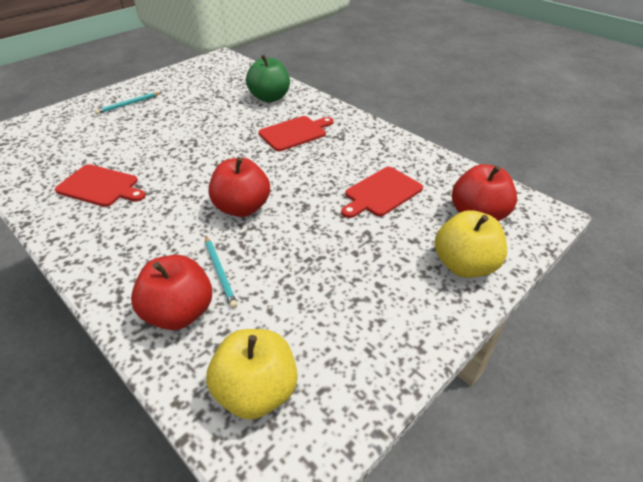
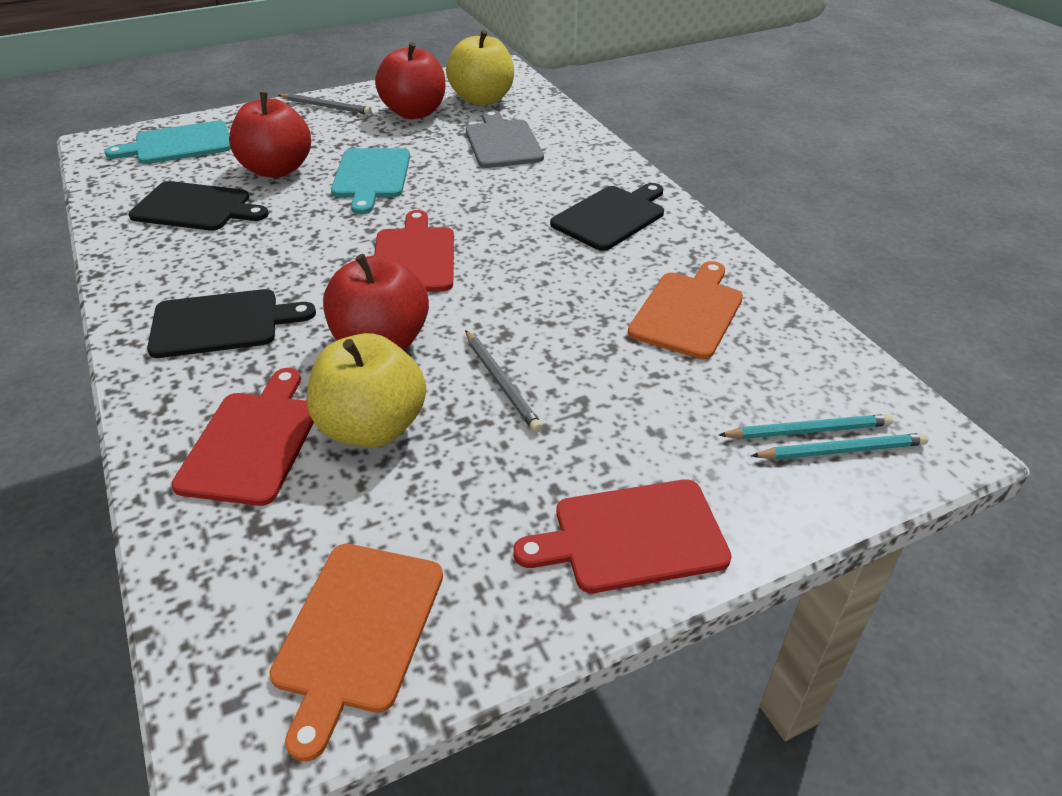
black cutting board: none = 0 -> [129,181,269,231] [147,289,316,358] [550,183,664,251] = 3
green apple: [246,55,290,103] = 1 -> none = 0
grey cutting board: none = 0 -> [466,110,544,168] = 1
grey pencil: none = 0 -> [278,94,371,115] [465,330,542,432] = 2
orange cutting board: none = 0 -> [269,544,443,761] [628,261,743,359] = 2
turquoise cutting board: none = 0 -> [104,120,231,164] [331,148,410,214] = 2

